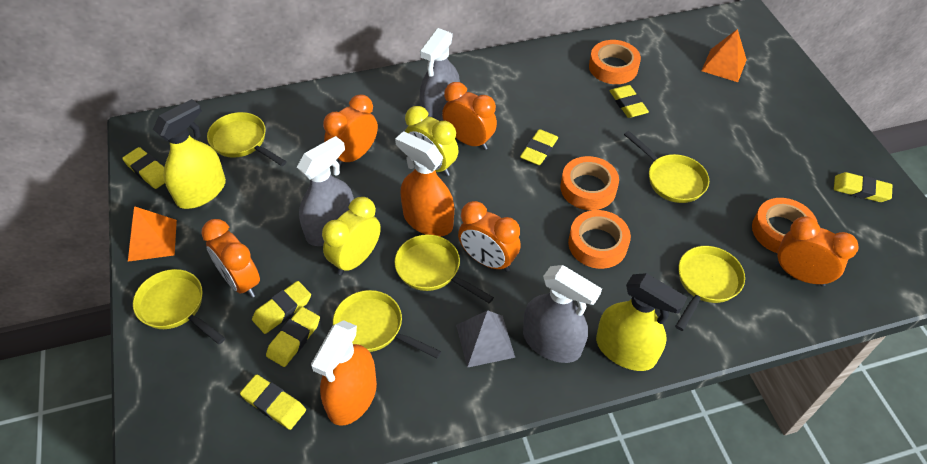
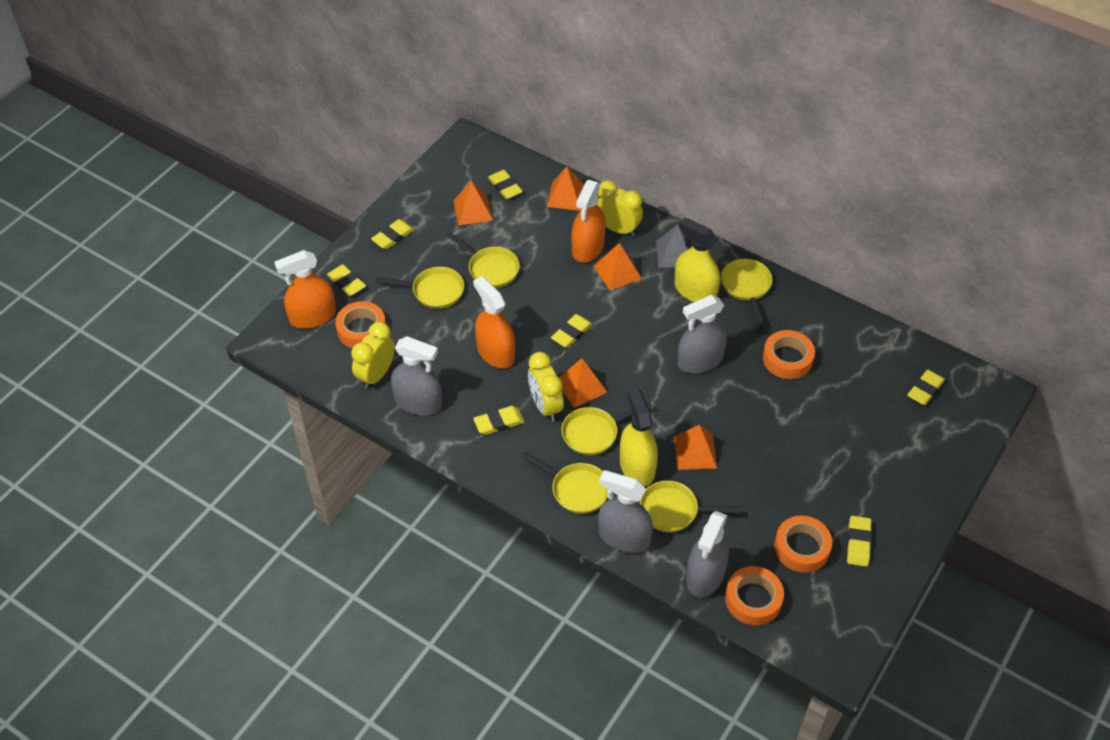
grey spray bottle: [297,136,354,246] [419,28,460,121] [523,265,602,363] = 3 -> [391,336,442,415] [598,470,653,553] [677,295,727,373] [686,511,729,597] = 4
orange clock: [201,219,260,298] [323,94,378,168] [442,82,497,150] [458,201,521,272] [775,216,859,286] = 5 -> none = 0
orange pyramid: [128,206,177,262] [701,29,747,82] = 2 -> [453,181,493,225] [547,166,584,211] [559,358,607,408] [594,243,642,291] [674,425,717,470] = 5
orange spray bottle: [311,320,377,426] [395,131,454,236] = 2 -> [274,250,336,329] [473,276,515,369] [571,180,606,263] = 3
yellow clock: [322,197,381,275] [405,106,458,176] = 2 -> [351,322,395,389] [528,352,564,421] [597,180,643,237] = 3

